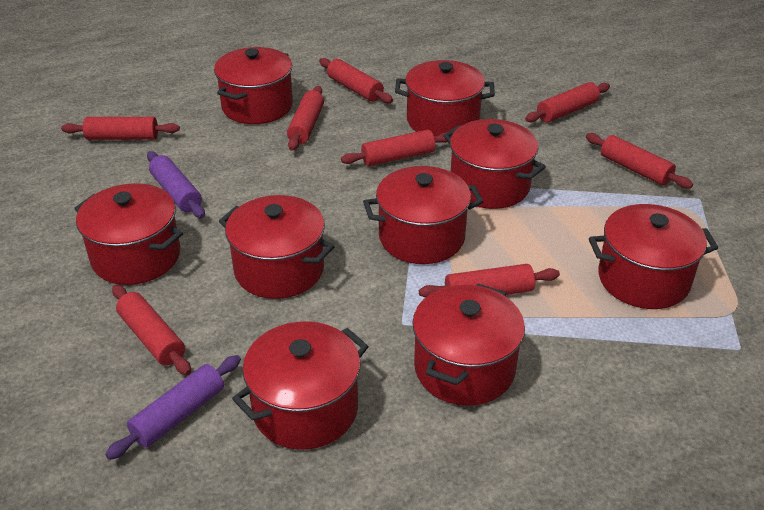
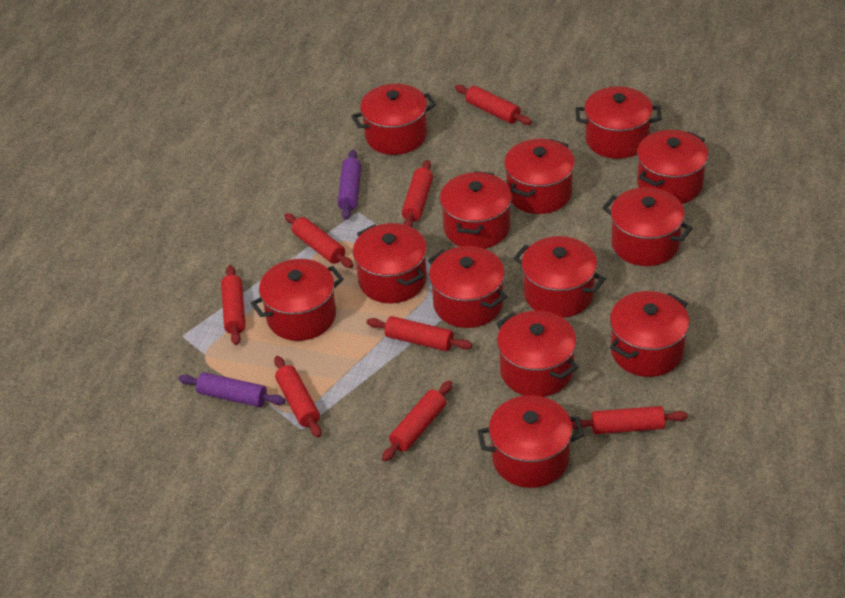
red pot: [74,183,183,285] [214,47,293,124] [219,195,335,299] [232,321,368,450] [363,166,483,264] [395,60,495,137] [412,284,525,406] [443,119,546,209] [589,204,718,309] = 9 -> [251,259,344,341] [352,84,436,155] [353,223,427,303] [428,246,507,328] [440,171,512,249] [478,395,584,488] [496,311,578,397] [504,139,575,214] [514,236,606,318] [576,86,662,159] [602,187,693,266] [610,291,689,377] [637,130,708,204] = 13

